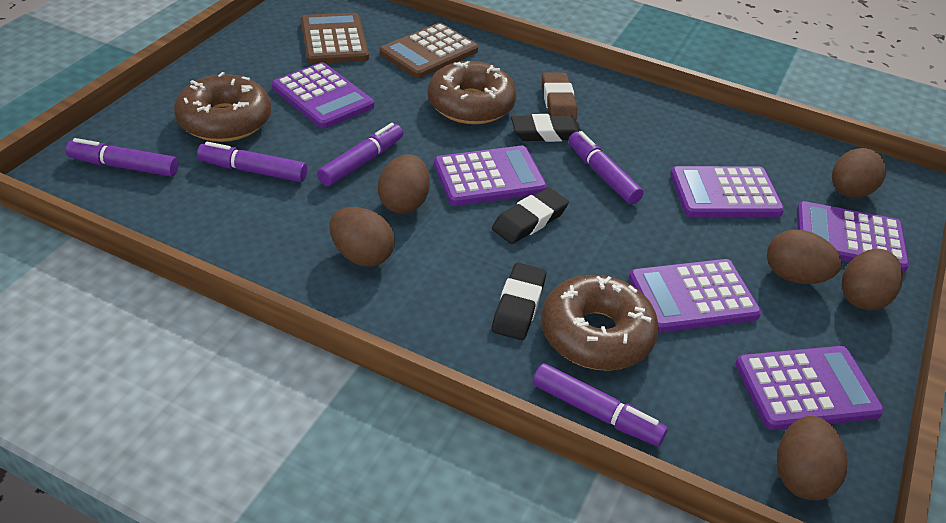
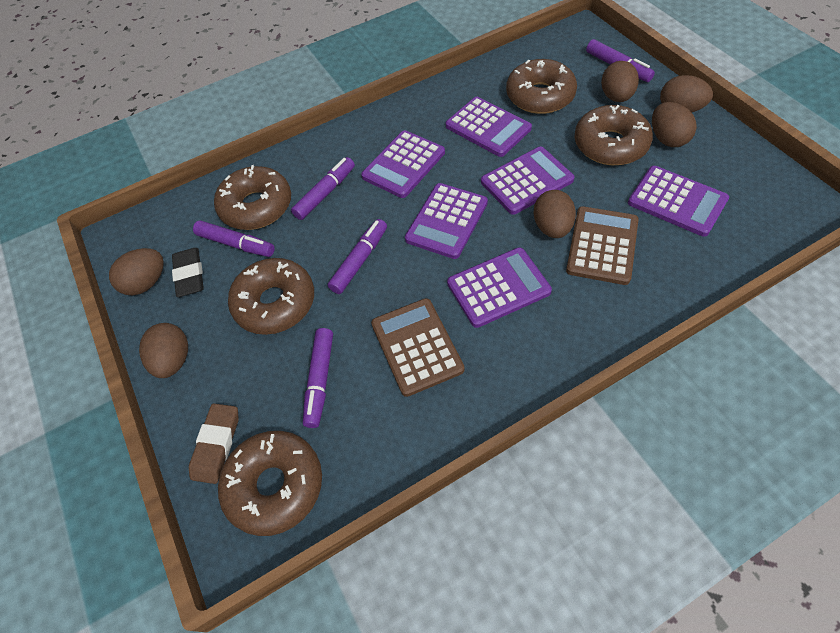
black eraser: [492,188,569,244] [492,263,546,340] [511,114,581,142] = 3 -> [172,248,204,297] = 1
brown donut: [174,72,271,142] [428,61,517,124] [541,275,659,371] = 3 -> [214,165,291,230] [218,431,322,536] [228,258,314,335] [506,59,577,114] [574,105,653,165] = 5

